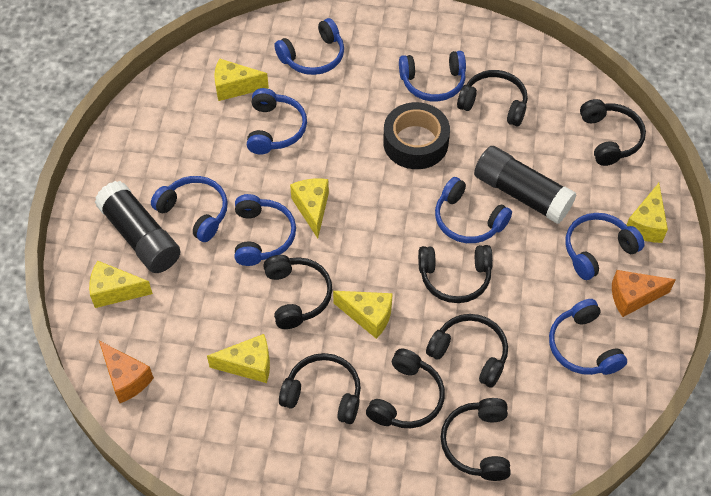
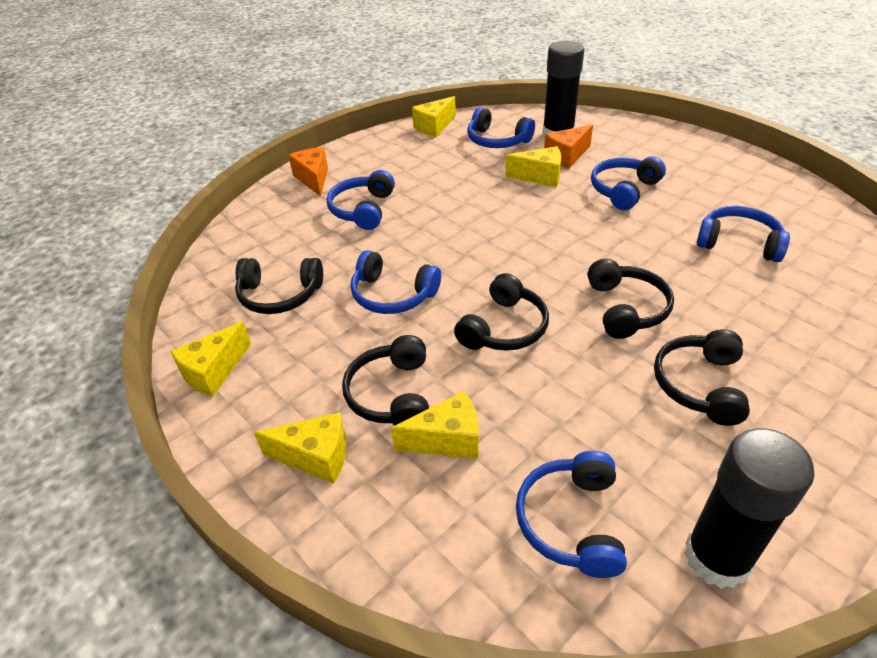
black headphones: [263,255,332,329] [279,353,361,424] [366,348,445,428] [418,245,493,303] [426,314,508,388] [441,398,511,481] [457,70,528,126] [580,99,646,166] = 8 -> [235,258,323,314] [342,335,429,426] [454,273,549,351] [587,259,674,339] [654,329,750,426] = 5
black tape: [383,102,450,169] = 1 -> none = 0
blue headphones: [151,176,228,242] [235,194,296,266] [247,88,307,155] [274,18,344,75] [399,51,466,101] [435,177,512,243] [549,299,627,375] [566,213,645,280] = 8 -> [327,170,395,230] [351,250,441,314] [467,107,535,148] [516,451,627,578] [591,156,666,210] [697,206,790,262] = 6
yellow cheese: [89,261,153,308] [207,334,270,383] [214,58,269,101] [290,178,329,238] [333,291,393,339] [627,183,668,243] = 6 -> [170,321,251,397] [254,412,346,484] [391,391,479,459] [412,96,456,137] [505,146,561,187] = 5

